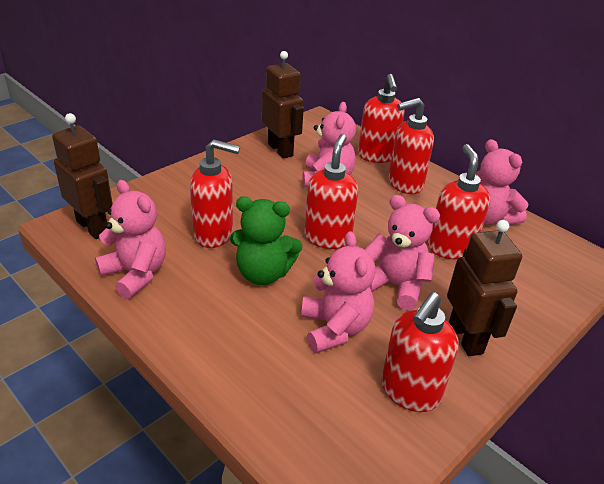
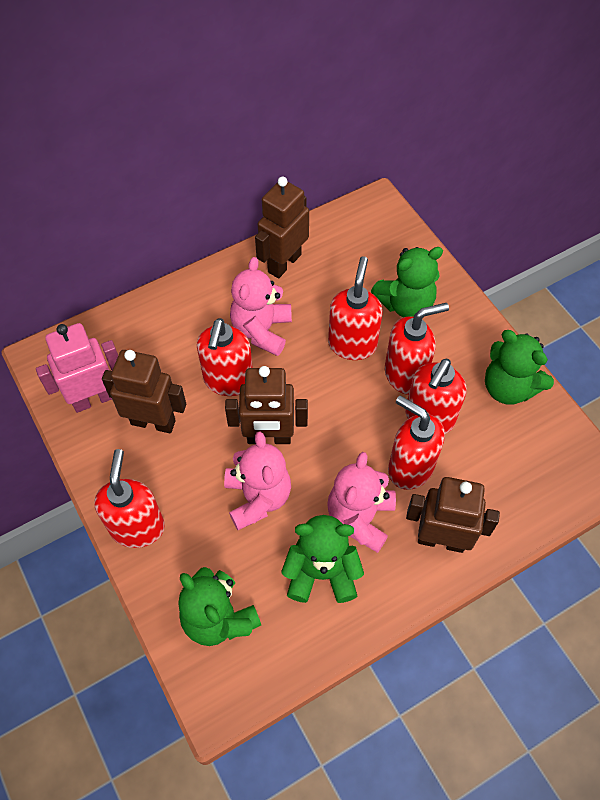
brown robot: [52,113,113,239] [262,51,304,159] [447,220,522,356] = 3 -> [102,350,186,433] [225,366,308,444] [255,177,309,279] [406,477,500,553] = 4
green teddy bear: [230,196,302,285] = 1 -> [178,567,261,646] [282,515,364,603] [371,247,443,317] [485,330,554,405] = 4
pink robot: none = 0 -> [36,323,118,413] = 1
pink teddy bear: [95,180,166,299] [301,231,375,353] [303,102,356,187] [364,195,440,310] [475,139,529,225] = 5 -> [224,432,291,530] [230,257,292,356] [327,452,396,553] = 3

